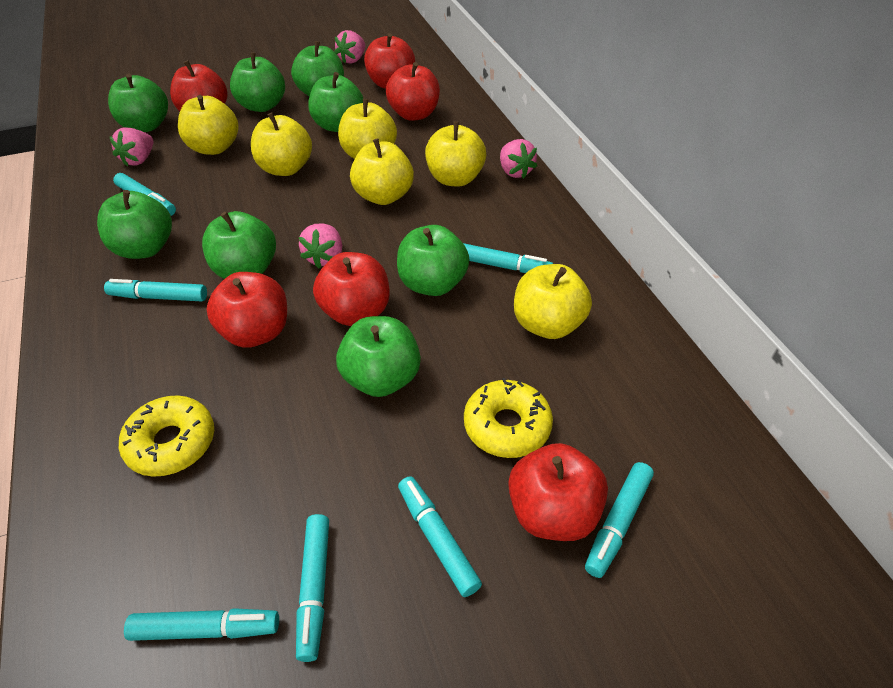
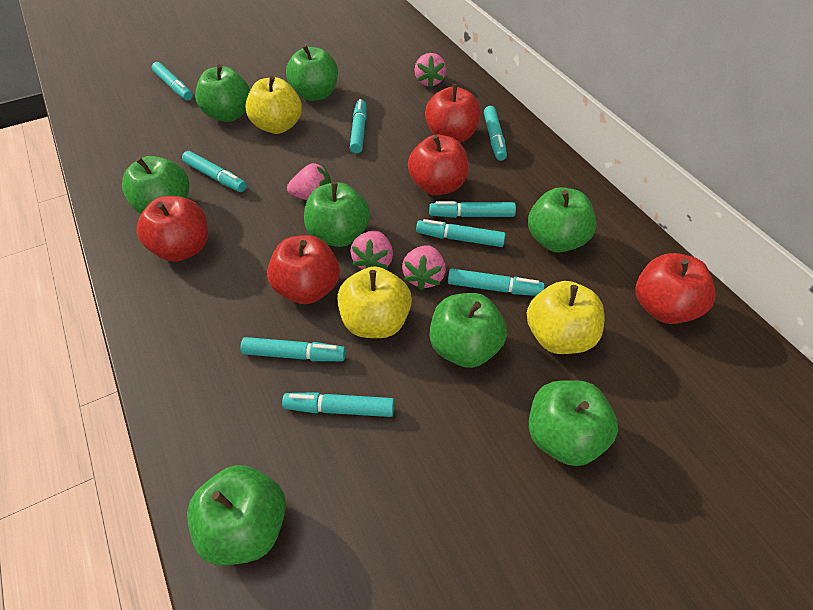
red apple: [170,60,227,111] [207,272,287,348] [313,252,389,326] [364,33,415,89] [386,62,440,121] [508,443,608,541] = 6 -> [137,196,208,262] [267,235,340,304] [408,135,468,195] [425,84,481,143] [636,253,716,324] = 5
turquoise marker: [104,279,207,301] [113,173,176,216] [124,608,279,641] [296,514,329,662] [398,476,482,597] [463,243,553,273] [585,462,654,578] = 7 -> [152,62,193,101] [182,151,247,192] [241,337,346,361] [282,392,394,417] [350,99,367,154] [416,219,506,247] [429,201,516,218] [448,269,545,296] [484,106,507,161] = 9
yellow apple: [178,95,239,155] [251,112,312,176] [338,99,397,159] [350,138,414,205] [425,122,486,186] [514,264,592,339] = 6 -> [245,76,302,134] [337,267,412,338] [527,281,604,354] = 3
yellow donut: [119,395,214,477] [464,378,553,458] = 2 -> none = 0

